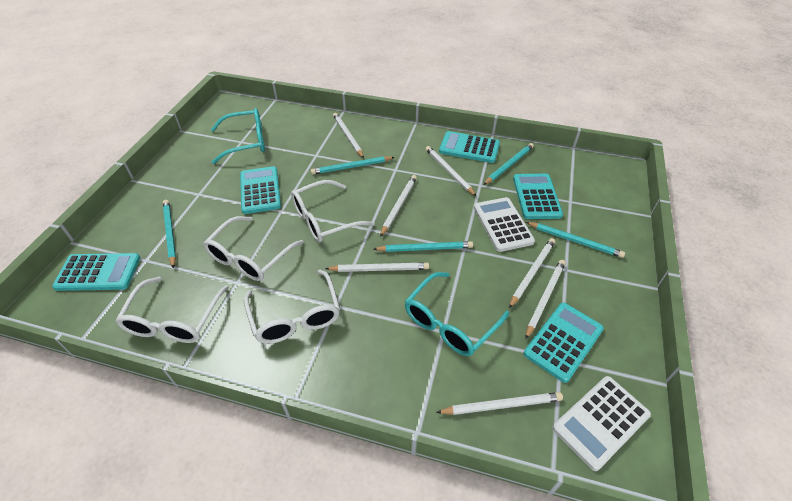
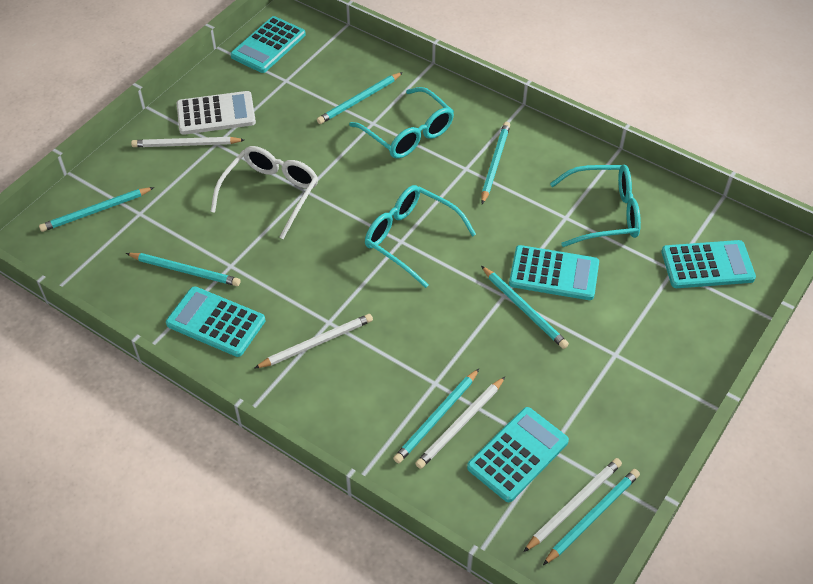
turquoise glasses: [211,108,265,164] [405,272,509,356] = 2 -> [349,87,454,159] [365,185,476,288] [550,165,641,247] = 3
turquoise pencil: [163,200,176,269] [311,156,395,175] [374,241,473,252] [483,143,534,185] [526,222,625,258] = 5 -> [39,187,154,232] [126,253,240,286] [317,72,403,124] [393,369,479,463] [481,122,510,204] [481,266,569,349] [543,469,640,565] = 7
white calculator: [474,197,535,252] [553,376,651,471] = 2 -> [177,91,256,135] = 1
white glasses: [115,277,229,343] [203,216,304,281] [244,270,340,344] [291,180,375,242] = 4 -> [210,146,318,239] = 1
white pencil: [325,263,429,272] [333,113,364,158] [380,175,417,237] [425,146,476,196] [436,392,563,415] [509,238,555,308] [525,260,565,339] = 7 -> [131,137,244,147] [254,314,373,369] [415,377,505,469] [524,458,622,552] = 4

